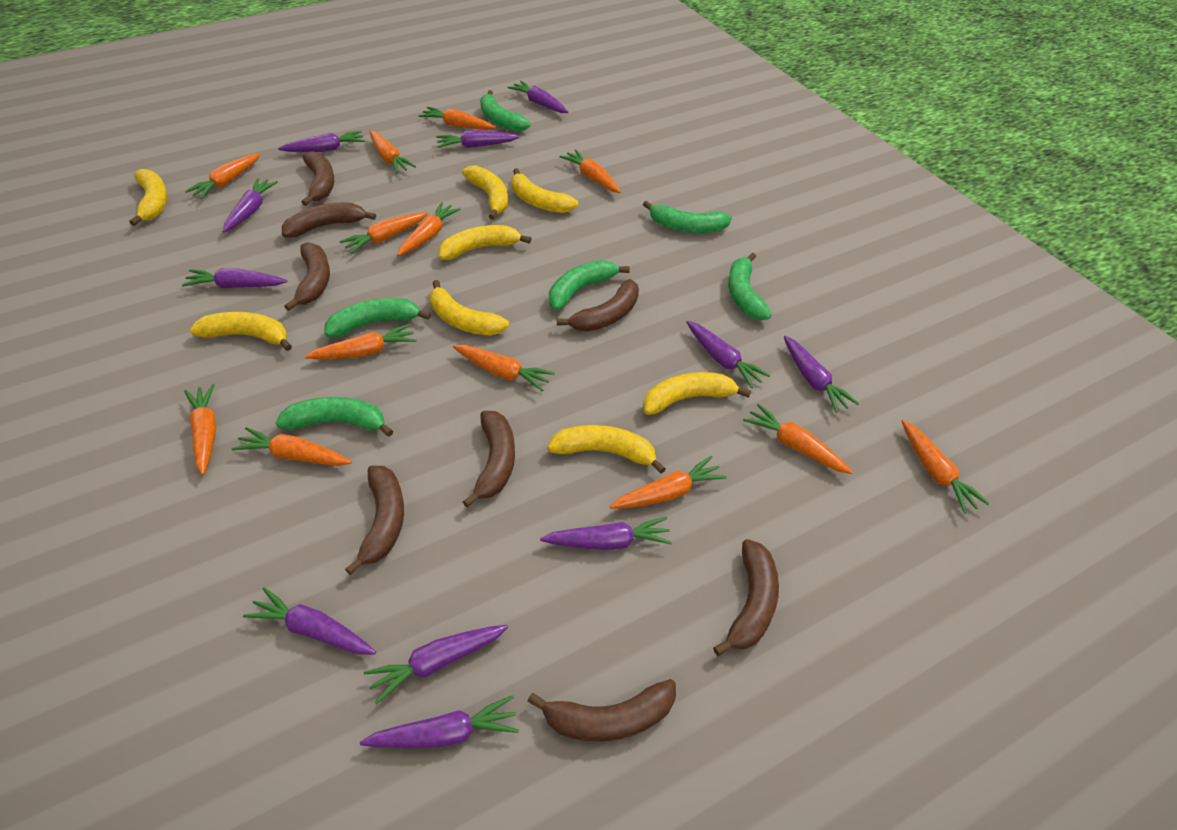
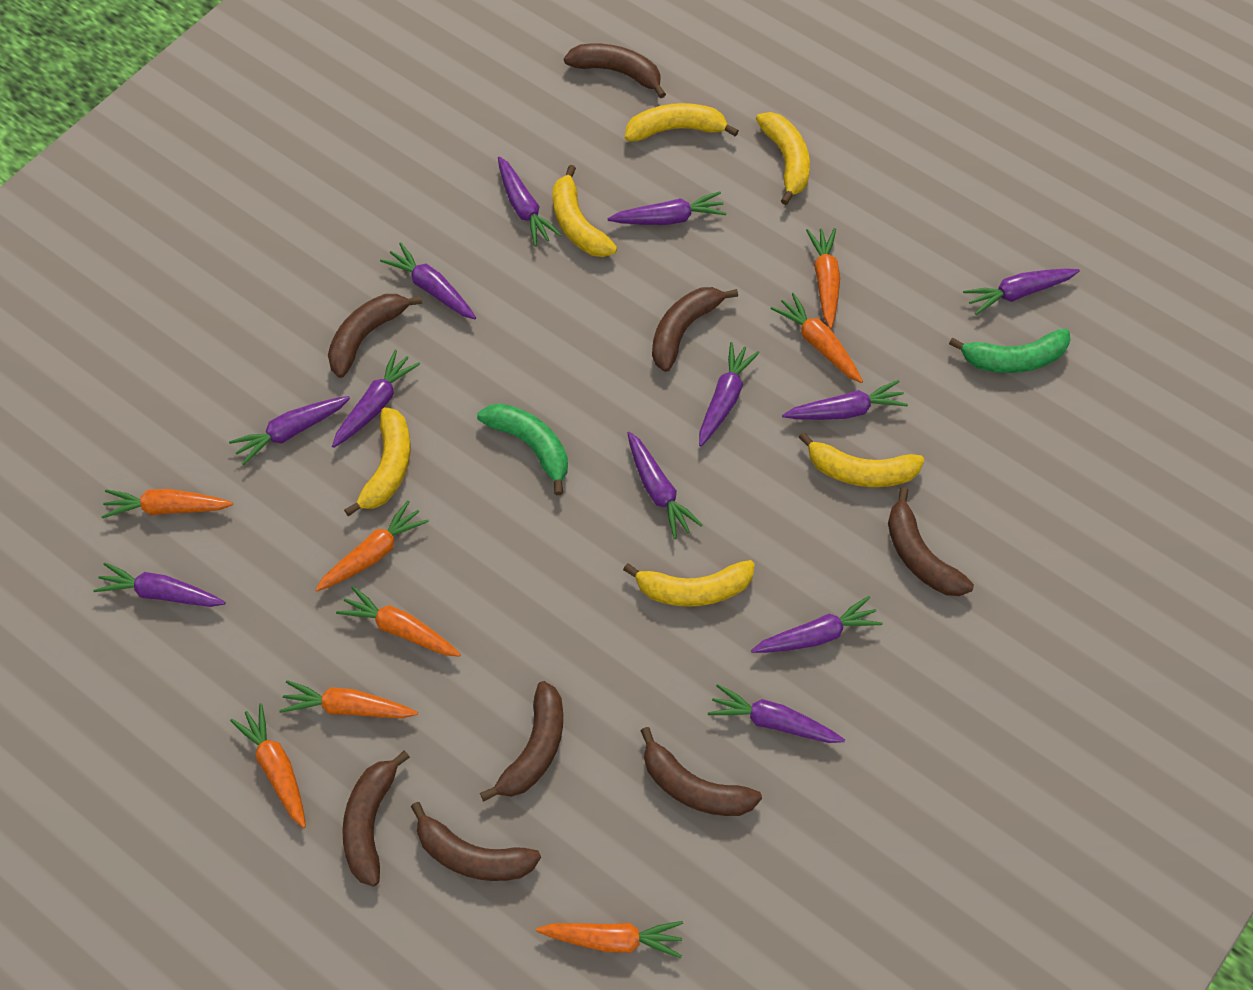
green banana: [276,397,393,437] [324,298,431,337] [480,90,530,132] [549,260,630,311] [643,201,732,233] [728,253,772,320] = 6 -> [477,403,568,495] [949,329,1070,373] = 2
orange carrot: [184,384,216,475] [185,153,260,199] [232,427,352,466] [305,324,417,359] [339,212,428,254] [369,130,416,173] [397,202,461,256] [419,107,496,130] [453,345,555,391] [560,150,621,193] [610,456,727,509] [743,404,853,474] [902,420,990,514] = 13 -> [101,489,233,518] [230,704,306,828] [279,680,418,718] [315,500,429,591] [336,586,461,657] [536,921,683,958] [771,292,863,383] [806,228,840,329] = 8
purple carrot: [182,268,287,288] [223,178,278,233] [243,587,376,655] [278,131,365,152] [360,695,519,748] [364,625,508,704] [436,130,520,148] [508,81,568,113] [540,517,672,550] [686,321,771,388] [784,336,859,413] = 11 -> [93,562,226,607] [229,396,350,465] [332,350,420,448] [380,242,476,319] [498,156,561,247] [607,192,726,225] [628,432,703,539] [699,342,760,446] [708,684,845,743] [751,596,883,653] [782,380,908,420] [963,268,1080,315] = 12
yellow banana: [129,169,167,226] [190,312,292,351] [430,280,509,336] [438,225,532,260] [462,166,508,220] [511,168,578,213] [547,425,666,474] [643,372,751,415] = 8 -> [344,407,411,516] [553,165,617,257] [623,560,755,607] [625,103,739,141] [756,112,810,205] [799,432,924,487] = 6

